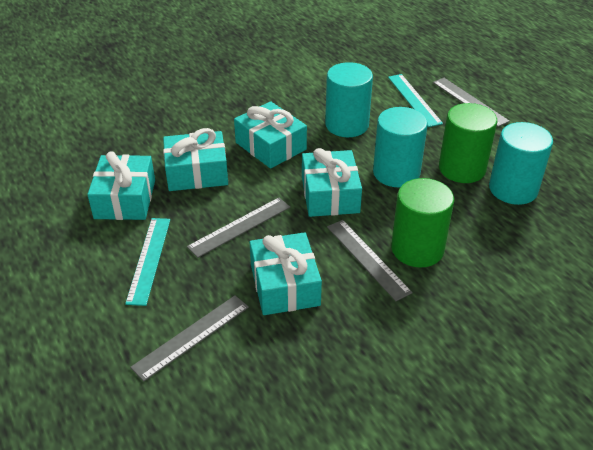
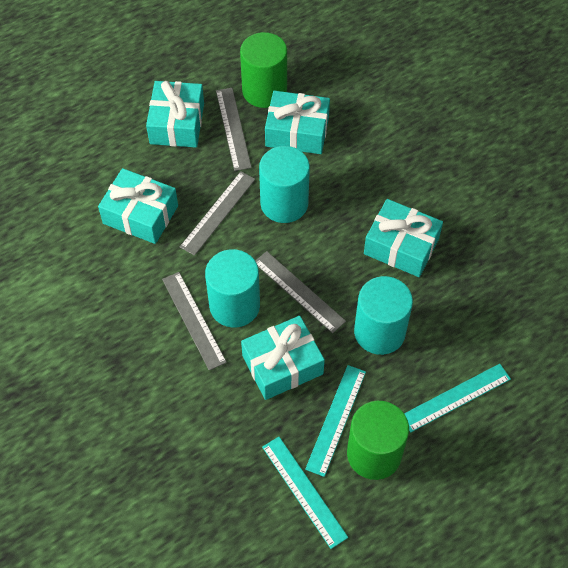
turquoise ruler: [125,218,170,306] [388,74,443,127] = 2 -> [262,437,348,549] [305,365,366,477] [404,364,511,432] = 3

